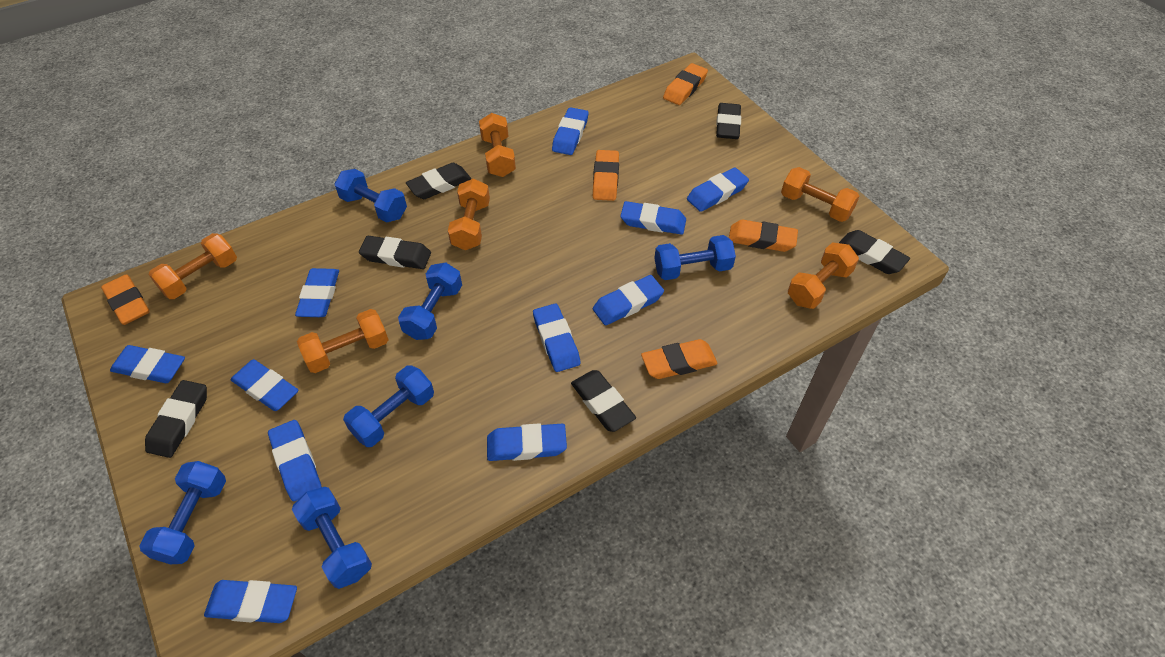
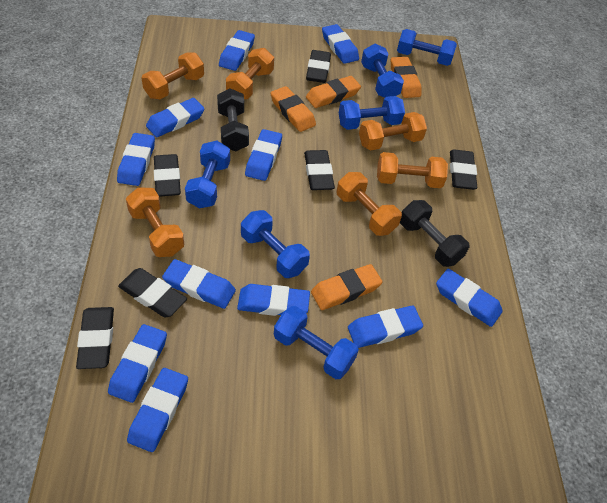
black dumbbell: none = 0 -> [217,88,249,151] [400,200,470,267] = 2
orange eraser: [101,274,150,325] [593,150,619,201] [641,339,718,379] [663,63,708,105] [729,220,798,252] = 5 -> [270,86,316,132] [306,76,361,108] [311,264,382,310] [391,57,421,98] = 4

